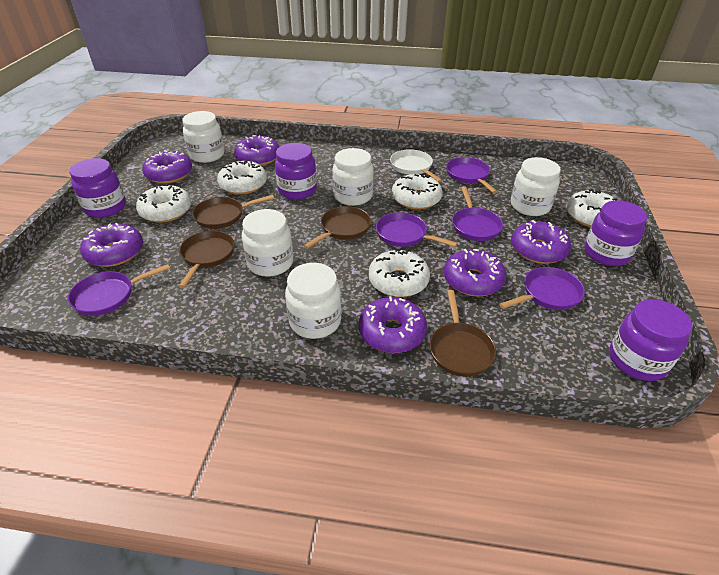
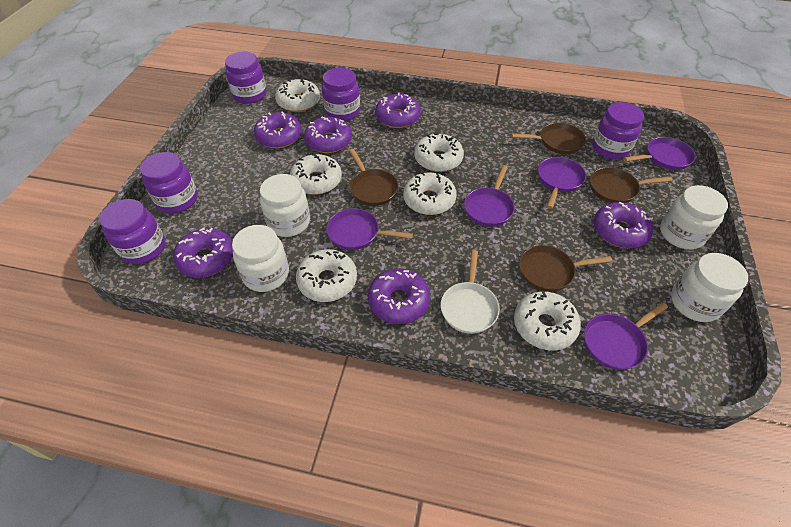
purple jar: [69,158,126,218] [275,143,317,200] [584,200,647,266] [609,299,693,381] = 4 -> [100,199,165,264] [140,152,198,213] [225,52,267,104] [322,68,360,121] [592,102,644,159] = 5
white donut: [136,185,191,223] [217,160,267,195] [369,249,430,297] [392,174,442,210] [566,189,617,227] = 5 -> [275,78,320,112] [290,154,342,195] [296,249,357,302] [403,172,457,215] [414,133,464,172] [514,291,581,351] = 6
white jar: [182,111,225,163] [242,209,293,277] [285,263,342,339] [332,148,374,206] [511,157,561,216] = 5 -> [232,225,289,292] [260,174,310,237] [660,185,728,249] [671,253,748,322] = 4

